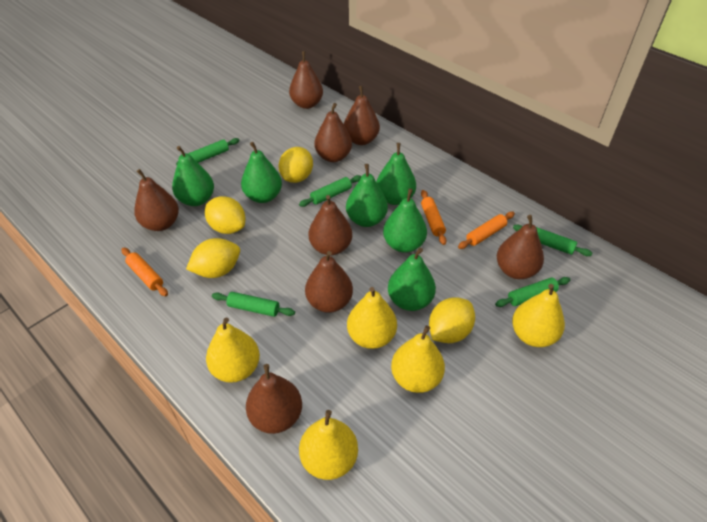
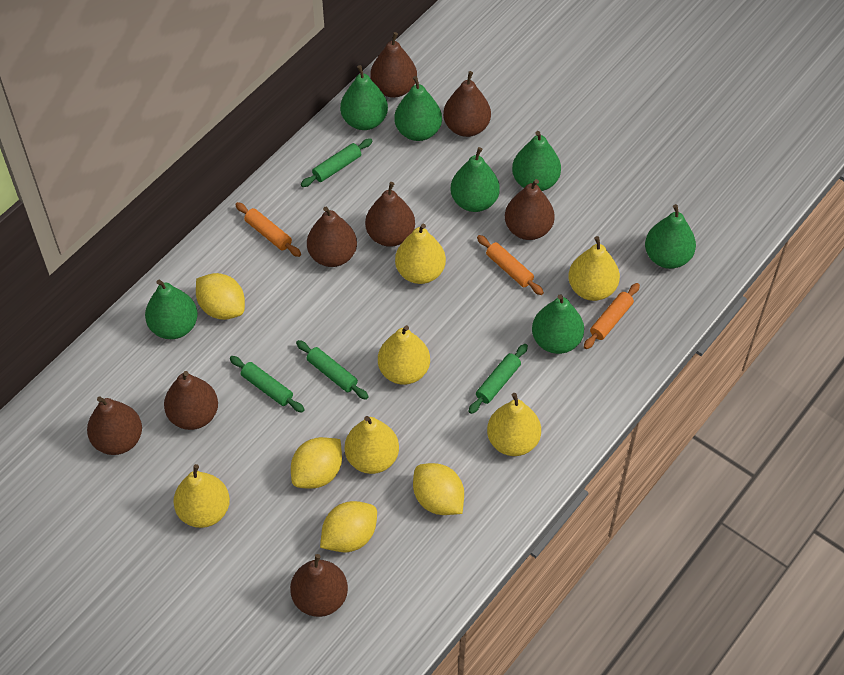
green pear: [172,146,214,206] [241,142,282,203] [346,164,388,227] [376,143,416,205] [383,188,427,253] [388,248,436,311] = 6 -> [145,280,198,339] [340,65,388,130] [394,76,442,141] [451,147,500,212] [512,131,561,191] [532,294,584,354] [645,204,696,269] = 7
green rolling pin: [176,138,239,165] [212,292,295,317] [299,175,361,207] [495,277,570,307] [513,225,593,256] = 5 -> [230,356,305,413] [296,340,369,400] [301,138,372,187] [469,344,528,414] = 4
yellow pear: [206,317,260,383] [299,410,358,480] [347,287,397,349] [391,325,445,393] [512,284,565,347] = 5 -> [173,464,230,528] [345,416,399,474] [378,325,430,385] [395,224,446,284] [487,393,541,456] [568,236,620,301] = 6

